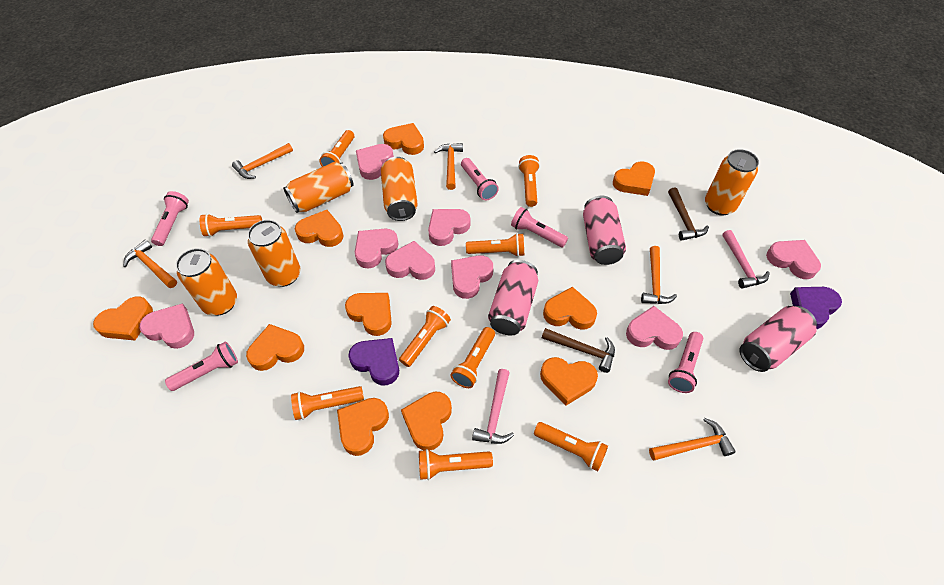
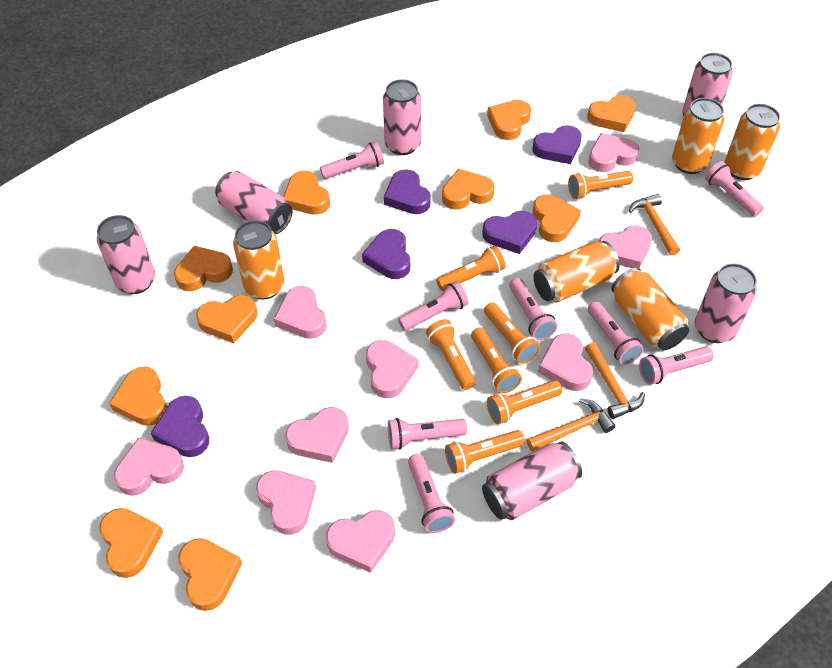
brown hammer: [542,328,615,373] [668,187,709,241] = 2 -> none = 0
orange flashlight: [200,214,262,237] [291,386,364,420] [319,130,354,167] [399,306,451,367] [419,449,493,480] [451,327,495,388] [466,233,524,257] [518,155,540,207] [534,422,608,471] = 9 -> [426,319,476,390] [436,246,505,291] [445,430,525,474] [471,328,522,393] [484,302,540,364] [487,380,562,424] [568,171,633,199] = 7
orange hammer: [123,240,177,288] [232,143,293,179] [434,143,463,190] [641,246,677,304] [649,418,736,460] = 5 -> [527,399,615,452] [585,342,645,419] [629,194,680,256] = 3
pink can: [488,260,538,335] [583,196,626,265] [739,306,817,372] = 3 -> [97,215,155,294] [215,171,293,234] [383,79,421,155] [482,441,582,520] [682,53,733,116] [695,263,757,343] = 6
pink flashlight: [151,191,189,246] [165,342,238,391] [461,158,499,200] [511,207,568,247] [668,332,703,393] = 5 -> [320,141,384,179] [388,418,467,450] [398,281,468,331] [408,454,455,533] [509,278,557,340] [588,301,644,365] [639,346,714,385] [705,161,764,217] = 8
pink hammer: [472,369,514,444] [722,230,770,289] = 2 -> none = 0
pink heart: [139,303,194,349] [355,229,398,268] [356,144,394,180] [385,241,435,280] [428,209,471,246] [451,255,493,299] [626,306,683,350] [766,240,821,279] = 8 -> [114,437,184,496] [256,470,316,535] [274,286,327,339] [285,407,349,463] [326,510,395,573] [366,340,418,398] [538,333,593,391] [588,133,639,172] [599,225,652,268] = 9
purple heart: [348,338,399,385] [790,287,842,329] = 2 -> [151,396,209,457] [362,229,410,279] [384,169,431,214] [482,211,537,254] [532,125,582,164] = 5

